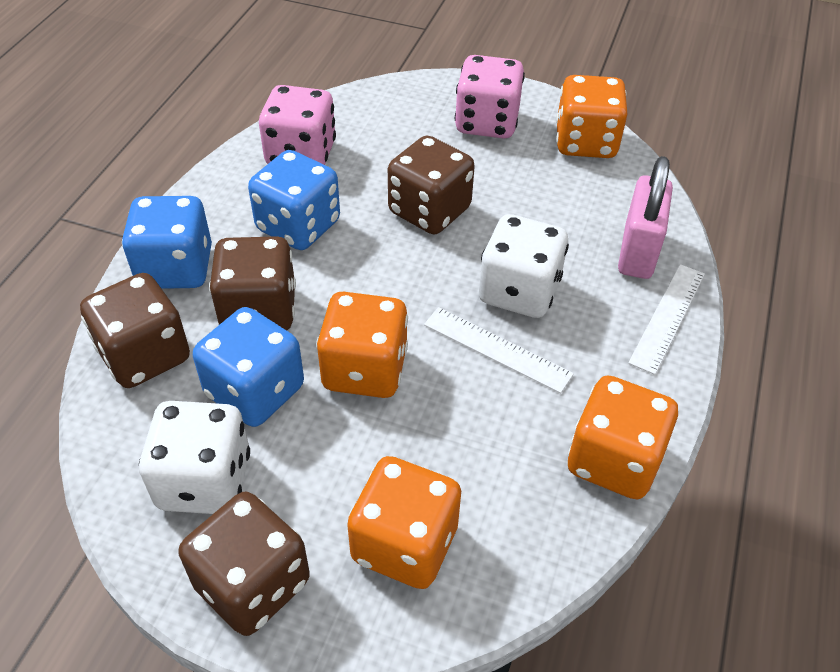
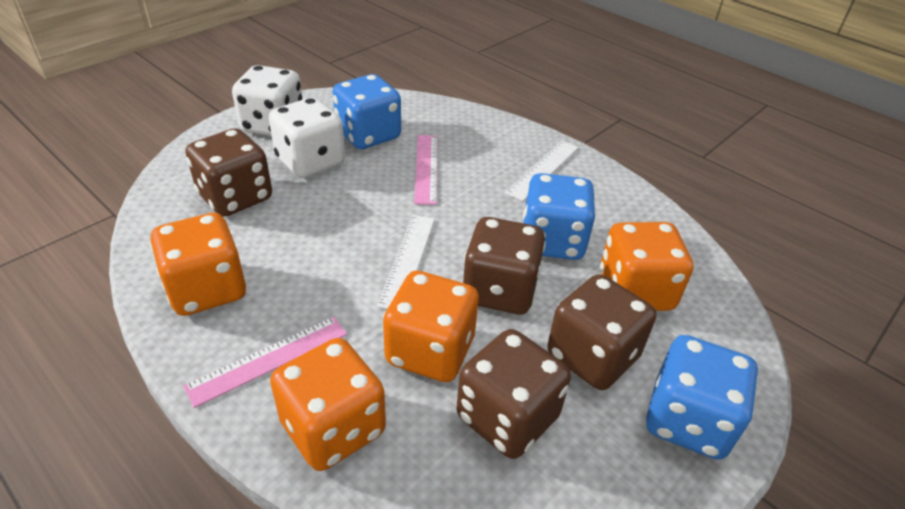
pink dice: [259,85,336,165] [455,55,525,138] = 2 -> none = 0
pink padlock: [618,156,673,279] = 1 -> none = 0
pink ruler: none = 0 -> [183,317,347,408] [414,135,438,205] = 2

